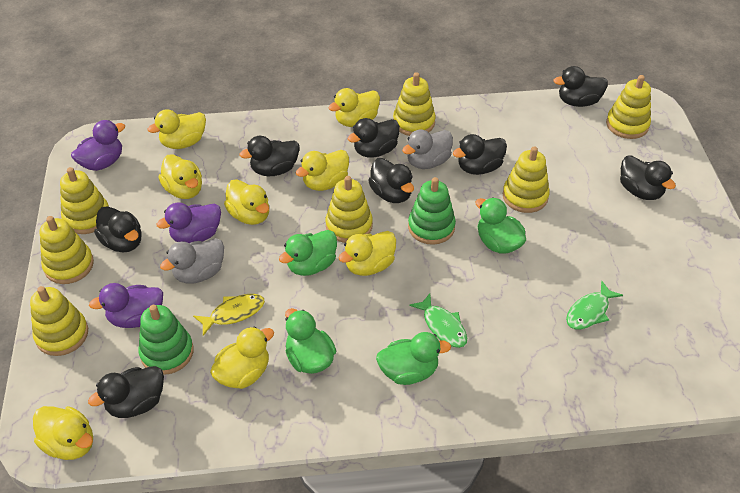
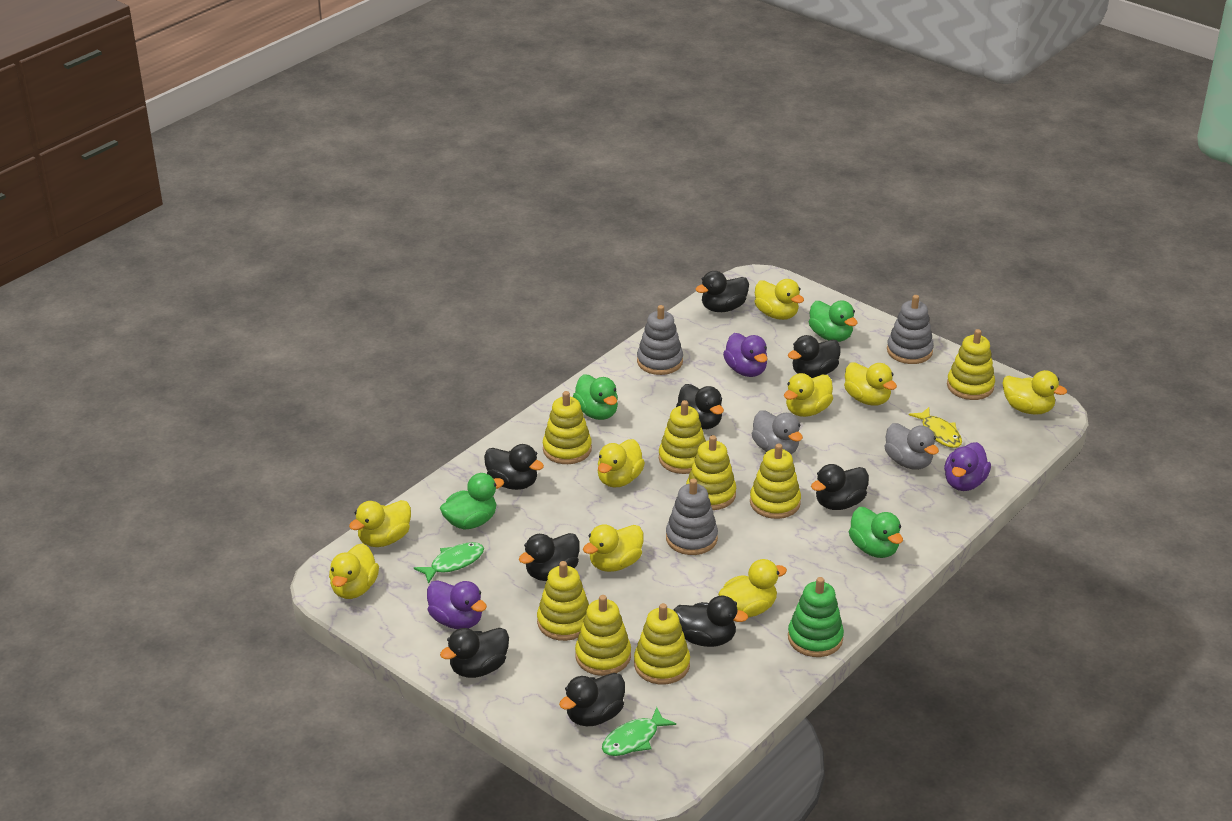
black duck: [88,366,164,418] [94,206,142,252] [240,136,300,176] [347,118,400,158] [368,158,414,203] [453,134,507,175] [553,66,608,107] [620,155,676,200] = 8 -> [440,628,509,678] [484,444,544,490] [519,533,580,581] [559,673,625,726] [674,596,748,647] [676,384,724,429] [696,271,749,312] [788,335,841,378] [811,464,869,510] = 9
green stacking toy: [138,305,193,375] [408,177,456,245] = 2 -> [788,577,844,657] = 1
grey stacking toy: none = 0 -> [637,305,683,375] [666,479,718,555] [887,295,934,364] = 3
yellow duck: [33,406,93,460] [148,109,206,149] [158,154,202,199] [210,326,274,389] [224,179,269,225] [296,150,349,191] [328,88,380,127] [339,231,396,276] = 8 -> [329,543,379,599] [349,500,411,547] [583,524,643,572] [598,439,645,488] [718,559,787,617] [755,279,804,320] [784,373,833,417] [844,362,897,406] [1002,370,1067,415] = 9
yellow stacking toy: [30,286,88,356] [39,216,94,284] [60,167,109,234] [326,176,373,243] [393,72,436,136] [503,146,550,213] [606,75,651,139] = 7 -> [537,561,589,641] [543,391,592,464] [575,595,631,676] [634,603,690,684] [659,400,706,474] [686,435,736,510] [750,443,801,519] [947,329,995,400] = 8

